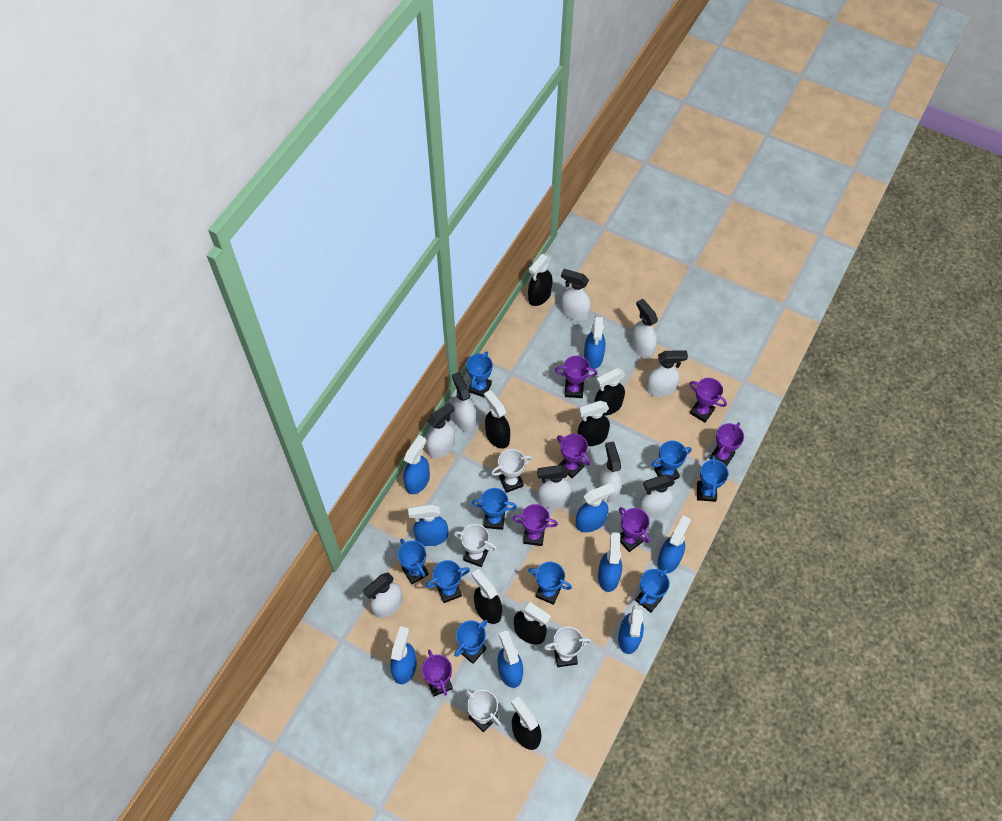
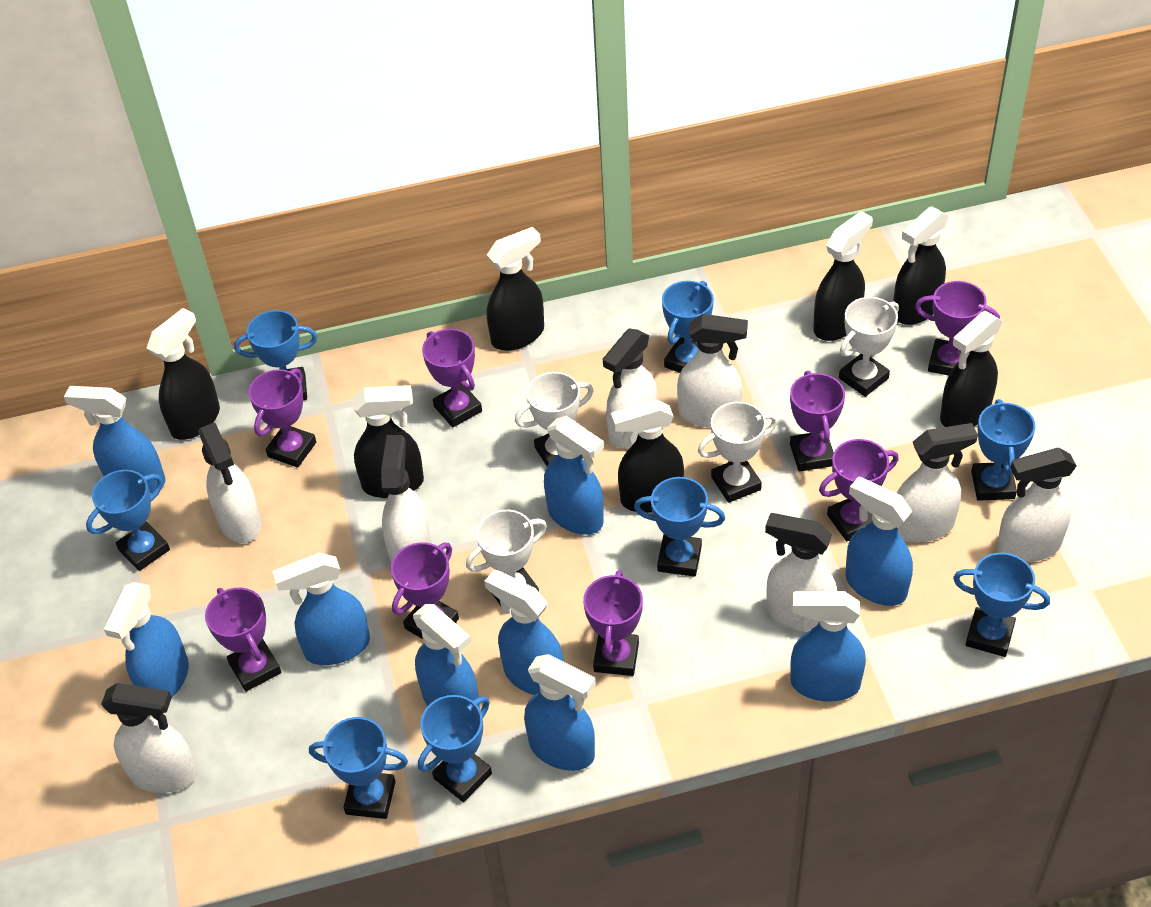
blue trophy: [397,539,429,584] [426,560,470,603] [454,620,488,664] [466,351,493,398] [472,488,517,530] [528,561,572,605] [635,568,670,613] [652,440,692,480] [697,456,729,502] = 9 -> [86,470,170,571] [234,310,318,400] [309,717,408,819] [418,695,492,802] [634,477,725,577] [662,281,714,373] [953,553,1050,657] [971,399,1036,501] = 8
purple trophy: [422,650,453,696] [512,504,558,546] [555,355,598,398] [557,434,591,479] [619,507,650,552] [689,378,727,423] [710,422,744,467] = 7 -> [205,588,281,692] [249,368,316,467] [391,542,459,639] [422,329,482,428] [583,570,643,676] [790,371,845,472] [819,439,899,541] [915,281,1000,376] = 8
white spray bottle: [363,572,403,618] [426,402,455,458] [452,372,476,432] [537,465,571,508] [561,269,591,321] [598,442,622,502] [631,299,658,359] [639,474,675,518] [646,350,688,397] = 9 -> [101,683,197,793] [198,423,262,543] [381,435,431,563] [603,328,657,448] [677,314,748,428] [765,513,837,631] [897,423,978,543] [997,448,1077,562] = 8

